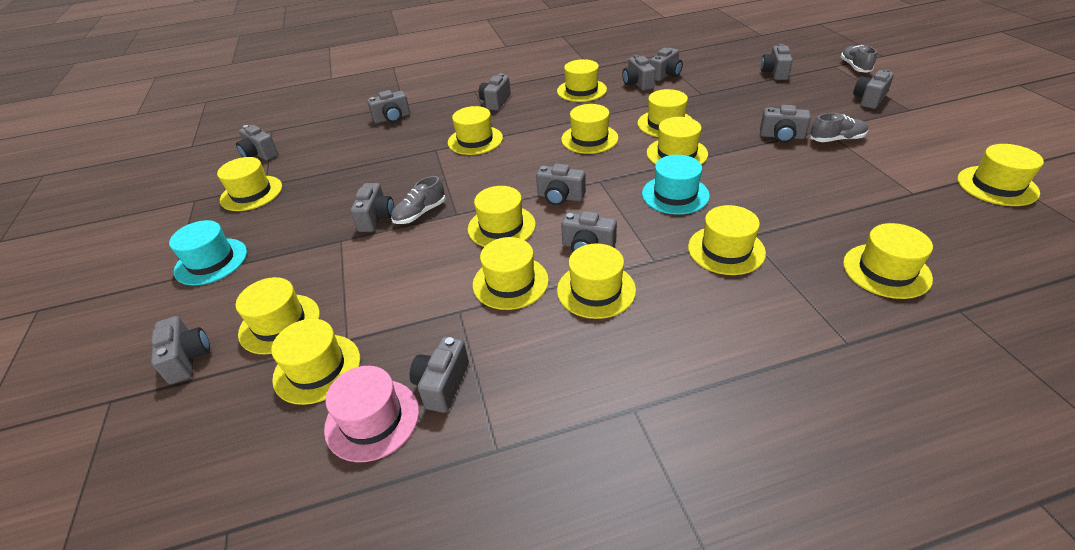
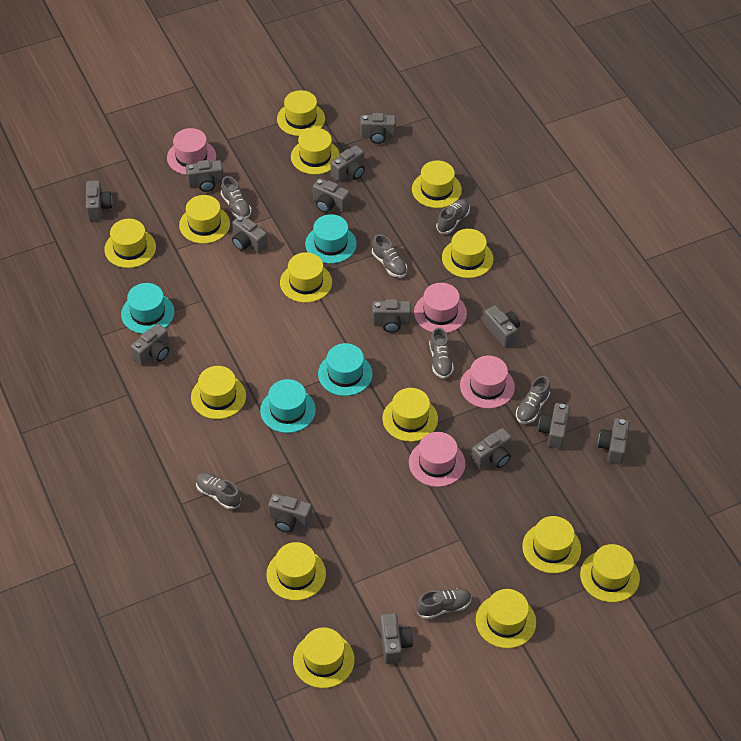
grey camera: [151,316,210,384] [236,125,278,161] [350,183,394,232] [367,90,410,123] [410,337,469,413] [479,73,511,111] [536,164,586,205] [561,211,617,252] [622,55,656,91] [650,48,683,81] [760,105,811,143] [761,44,793,80] [853,69,894,109] = 13 -> [86,180,113,221] [131,324,169,365] [186,160,224,192] [232,215,268,253] [268,494,312,532] [313,178,350,213] [331,145,365,182] [360,113,396,144] [372,299,411,333] [380,613,413,664] [471,428,512,469] [483,305,520,348] [538,403,570,449] [598,418,630,465] = 14
grey shoe: [391,176,446,224] [810,113,868,142] [841,45,877,73] = 3 -> [196,472,241,509] [221,176,252,218] [372,235,407,278] [416,588,471,619] [429,328,454,379] [436,199,470,234] [516,376,550,424] = 7
pink hat: [324,366,419,462] = 1 -> [167,128,216,175] [409,432,466,487] [414,283,467,333] [460,356,515,409] = 4
turquoise hat: [169,220,247,285] [642,155,710,215] = 2 -> [121,283,175,334] [260,379,316,433] [305,214,357,264] [318,343,373,396] = 4

